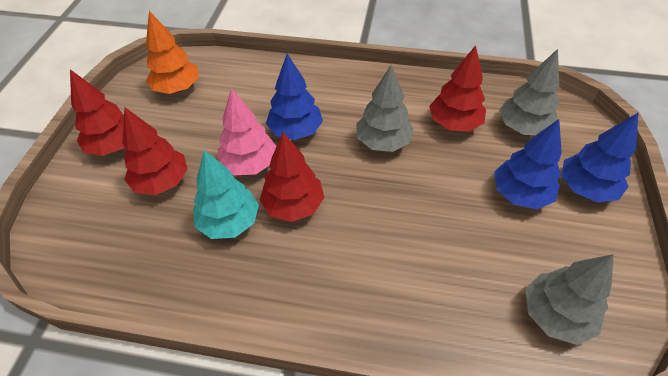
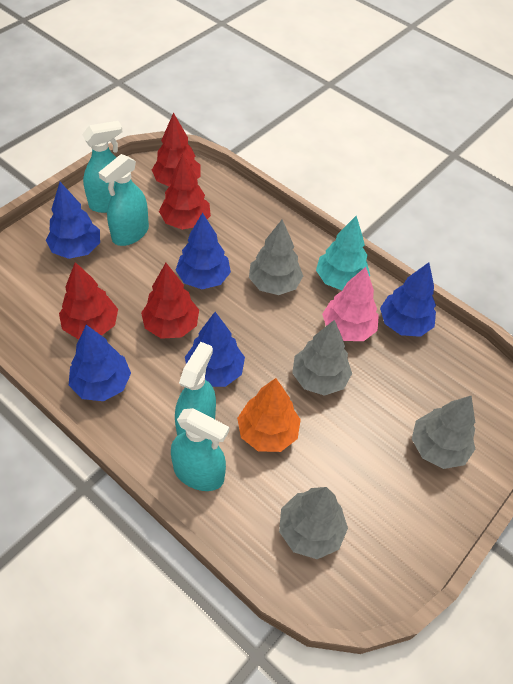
blue tree: [266,54,323,140] [494,119,562,209] [561,112,639,202] = 3 -> [46,182,100,259] [69,325,131,401] [176,213,231,289] [185,312,245,387] [380,262,436,337] = 5
grey tree: [356,65,414,152] [499,49,559,135] [526,254,614,345] = 3 -> [249,219,303,295] [279,487,348,559] [292,320,352,396] [412,396,475,469] = 4
turquoise spray bottle: none = 0 -> [82,121,123,213] [99,154,149,246] [171,408,229,491] [175,342,216,436] = 4

